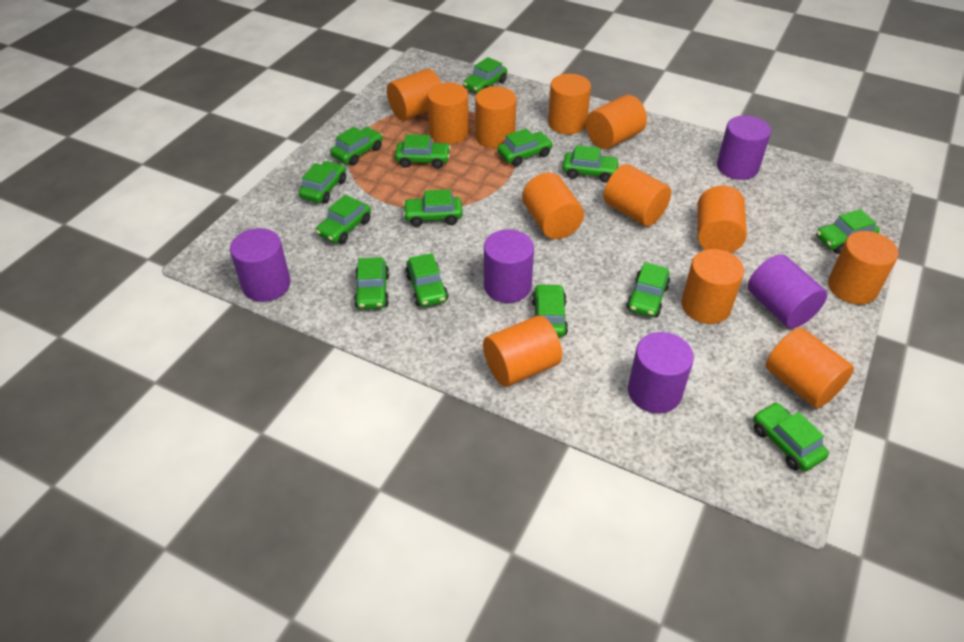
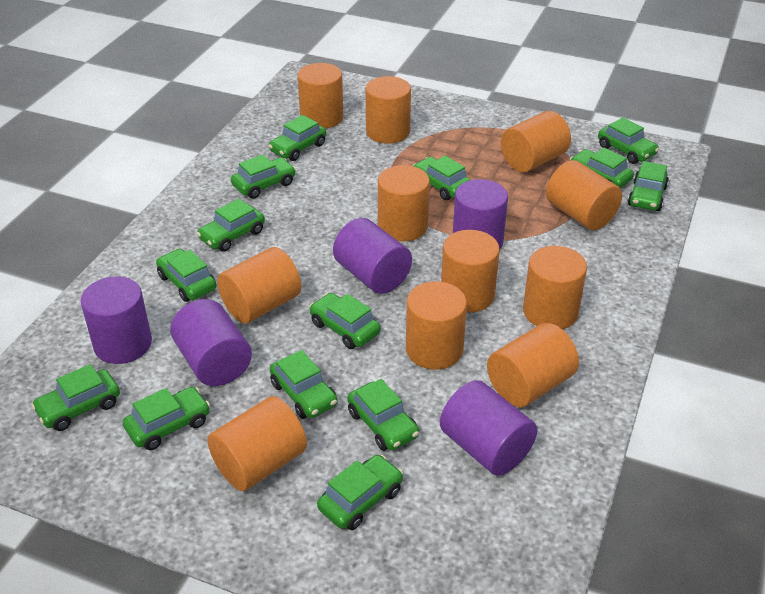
orange cylinder: [387,69,441,120] [427,83,469,144] [475,86,517,148] [483,315,562,387] [522,173,584,239] [548,74,591,134] [586,95,647,149] [603,164,671,227] [681,249,744,324] [698,186,747,253] [766,328,854,408] [828,231,898,305] = 12 -> [207,396,307,491] [217,247,301,324] [298,63,343,128] [365,76,411,144] [378,165,430,241] [406,281,467,369] [441,230,500,313] [487,323,579,407] [501,111,571,172] [523,246,587,329] [546,160,622,230] = 11

